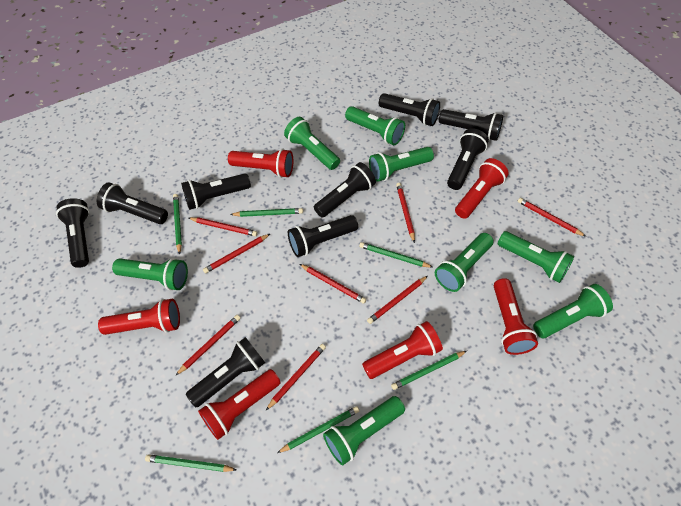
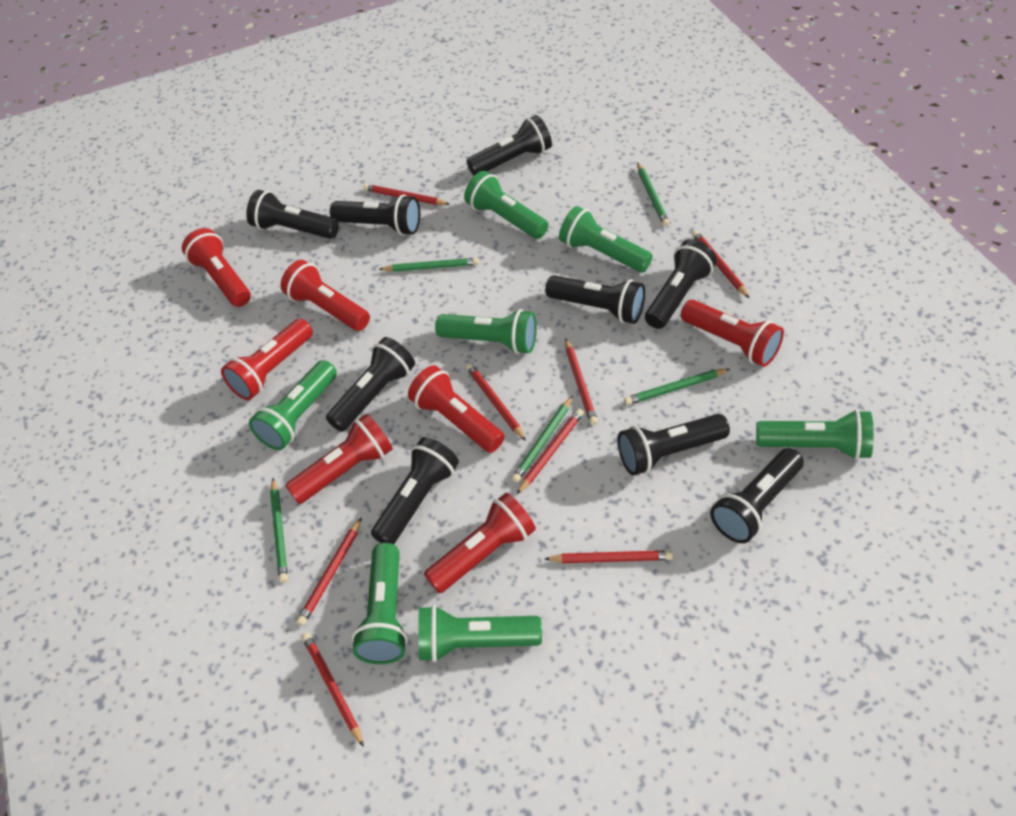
green flashlight: [112,258,188,290] [284,117,340,170] [323,396,405,465] [345,106,405,145] [369,147,434,182] [435,233,493,292] [498,231,574,283] [533,284,613,338] = 8 -> [249,360,337,450] [352,543,408,664] [418,605,542,662] [435,309,537,354] [464,171,548,239] [559,206,653,272] [756,409,874,460] = 7
green pencil: [145,454,237,472] [173,194,182,255] [230,208,303,217] [277,406,359,453] [359,242,433,268] [391,351,467,390] = 6 -> [270,478,288,583] [378,258,479,272] [511,396,573,483] [624,369,730,405] [637,162,669,227] = 5
red flashlight: [98,299,180,335] [198,369,281,440] [228,149,293,178] [362,321,443,379] [455,158,509,219] [494,278,538,355] = 6 -> [182,228,251,307] [221,318,313,400] [281,260,370,331] [285,414,393,504] [408,365,505,453] [424,493,536,593] [681,300,784,367] = 7

